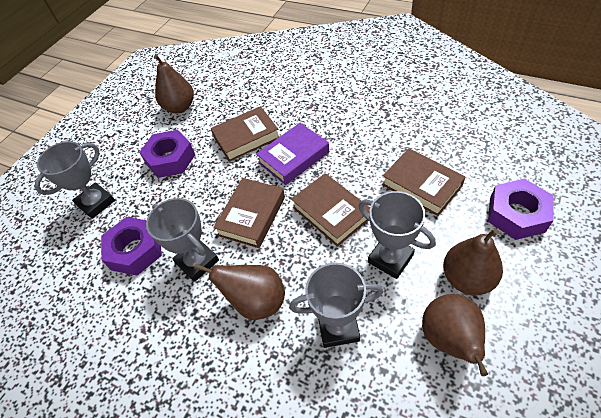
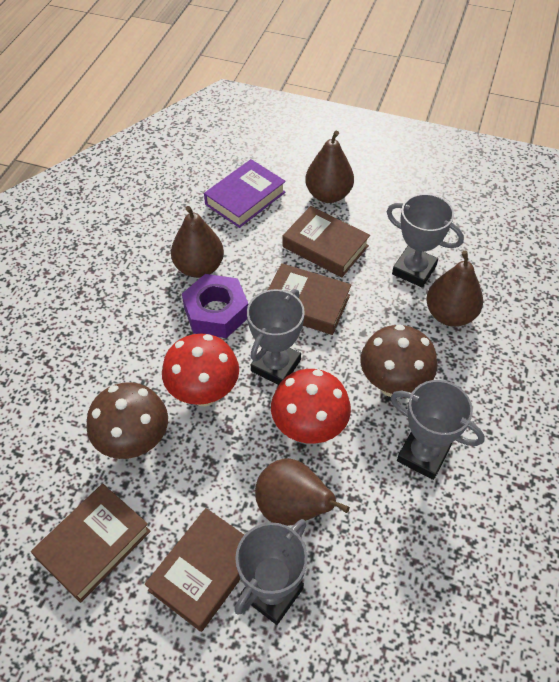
brown mushroom: none = 0 -> [87,382,168,459] [361,324,438,397] = 2
purple nut: [101,217,162,276] [139,130,195,178] [488,179,554,240] = 3 -> [182,274,248,338] = 1
red mushroom: none = 0 -> [162,334,239,406] [271,369,351,444] = 2

